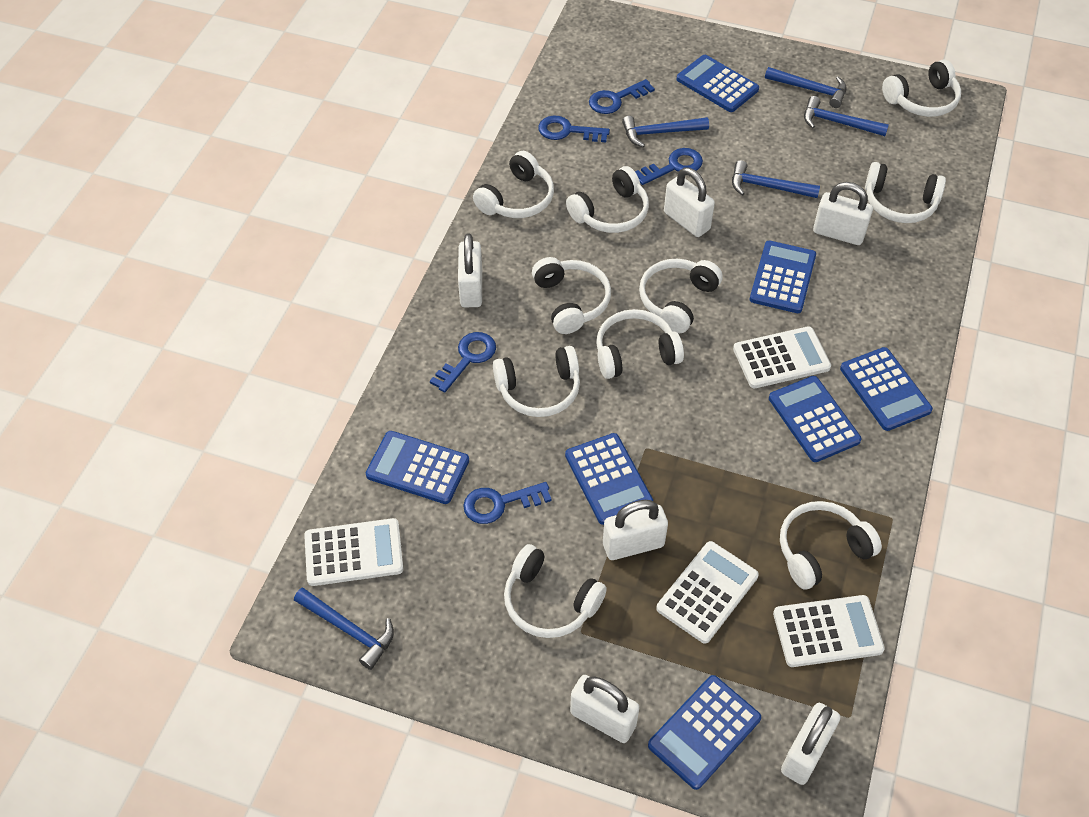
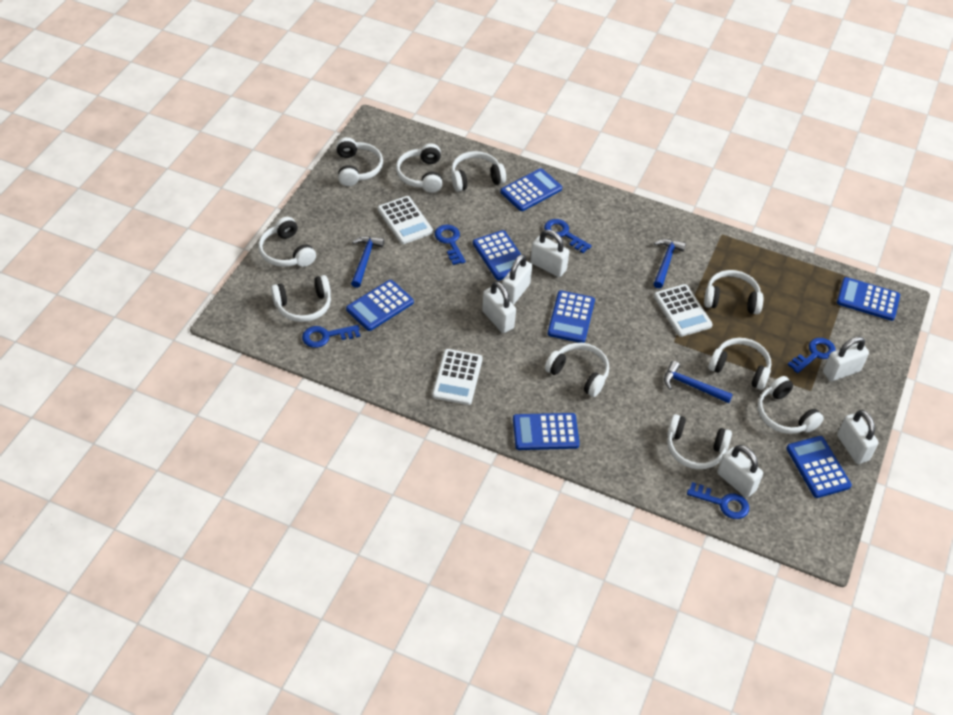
blue hammer: [294,587,394,670] [622,116,709,147] [732,160,820,198] [765,67,847,108] [804,96,889,136] = 5 -> [351,236,384,288] [654,239,686,288] [664,361,733,403] = 3
white calculator: [304,518,403,586] [656,541,759,644] [733,326,831,388] [773,595,885,667] = 4 -> [378,196,433,244] [432,349,483,405] [654,284,713,337] = 3

